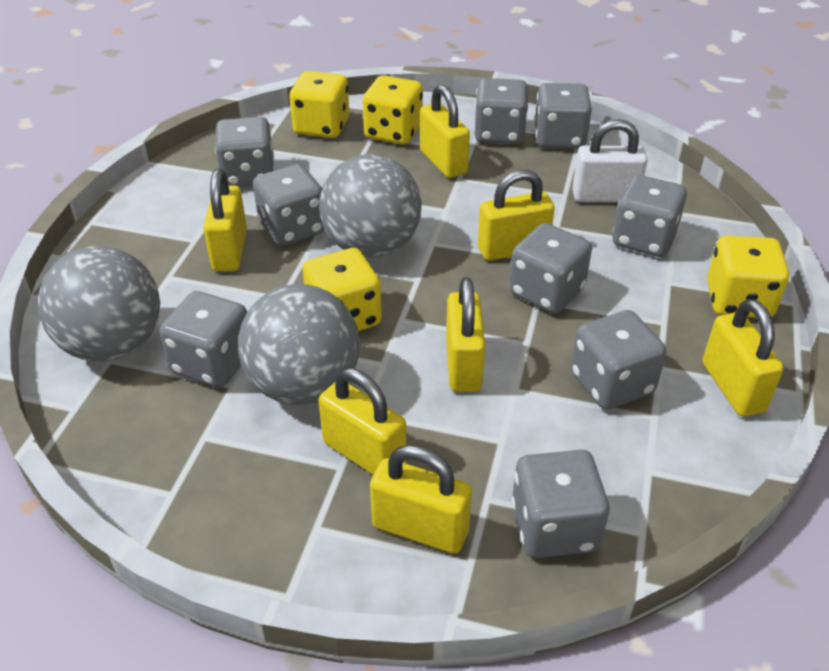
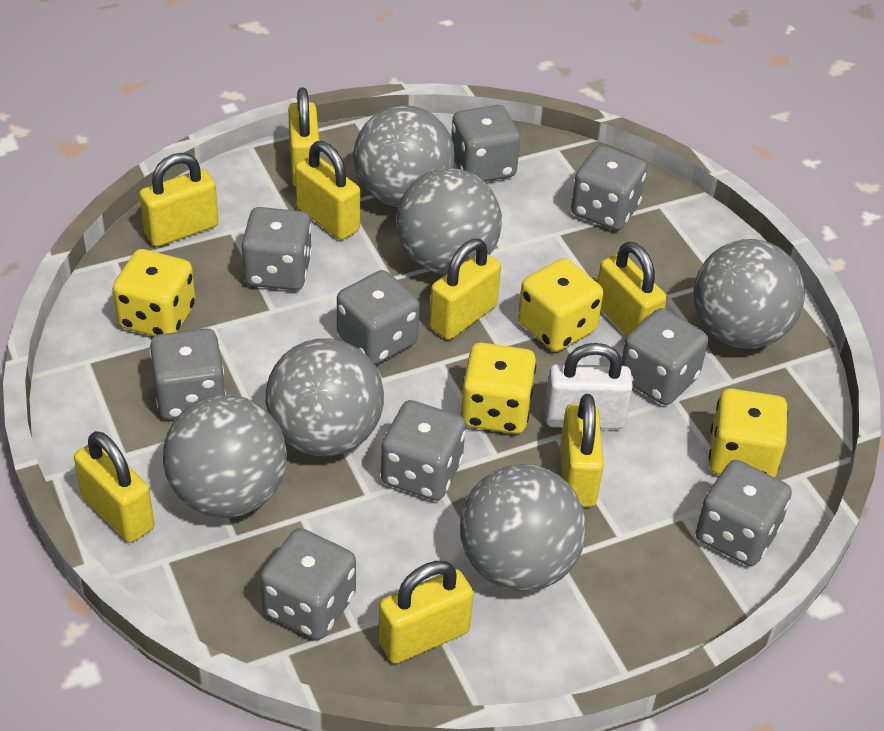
grey ball: [38,246,160,362] [238,284,360,405] [319,154,422,258] = 3 -> [163,395,287,518] [266,338,384,456] [353,105,455,207] [396,168,502,274] [460,464,587,592] [694,239,805,348] = 6
yellow padlock: [203,169,247,271] [319,368,406,475] [370,445,472,554] [420,84,470,178] [446,277,485,392] [478,170,555,261] [702,299,784,417] = 7 -> [74,431,154,543] [139,153,219,247] [288,87,320,187] [295,141,360,240] [378,561,474,664] [429,239,501,340] [560,394,604,507] [598,241,667,336] = 8

